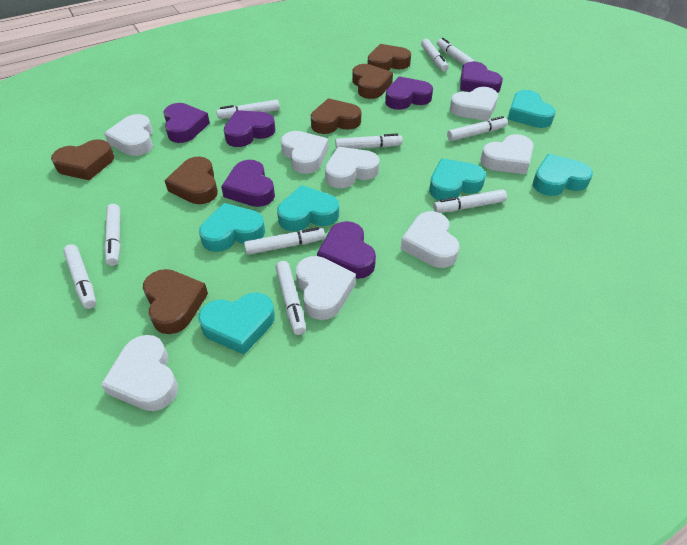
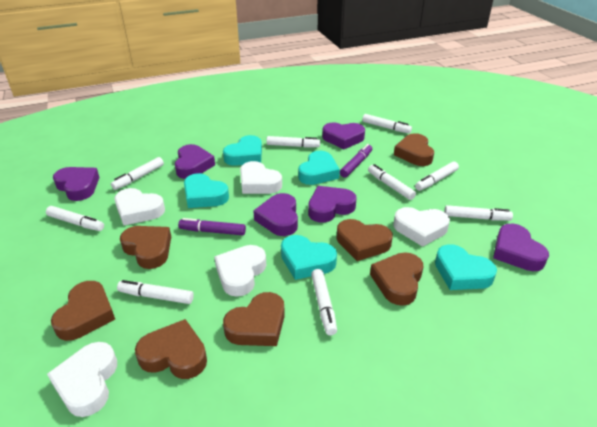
brown heart: [51,139,114,180] [143,269,208,334] [164,157,218,204] [311,98,361,134] [352,64,393,99] [368,44,411,71] = 6 -> [51,281,115,341] [120,226,171,269] [135,319,207,379] [223,292,285,346] [336,219,393,261] [370,252,423,306] [394,133,434,166] = 7
purple marker: none = 0 -> [178,218,246,235] [340,144,372,177] = 2
turquoise heart: [198,293,275,355] [199,203,265,252] [277,185,339,231] [429,158,486,201] [508,90,555,128] [533,154,593,196] = 6 -> [184,173,229,208] [223,135,262,166] [281,235,337,280] [298,151,340,185] [435,244,497,290] = 5
white heart: [101,335,178,411] [104,114,153,156] [281,131,329,174] [296,256,356,320] [325,147,379,188] [401,211,460,268] [450,87,498,121] [480,134,534,174] = 8 -> [47,342,117,417] [114,188,165,226] [214,245,266,297] [240,161,282,194] [393,207,450,247] = 5
white marker: [63,244,96,309] [104,204,121,266] [216,100,280,119] [244,227,325,255] [275,261,306,335] [335,133,403,149] [421,39,449,72] [433,189,507,213] [437,38,476,65] [447,116,508,141] = 10 -> [46,206,104,231] [111,157,164,190] [117,280,194,304] [266,136,320,148] [311,269,337,335] [362,114,412,133] [368,164,416,200] [415,162,459,191] [444,205,513,221] = 9

